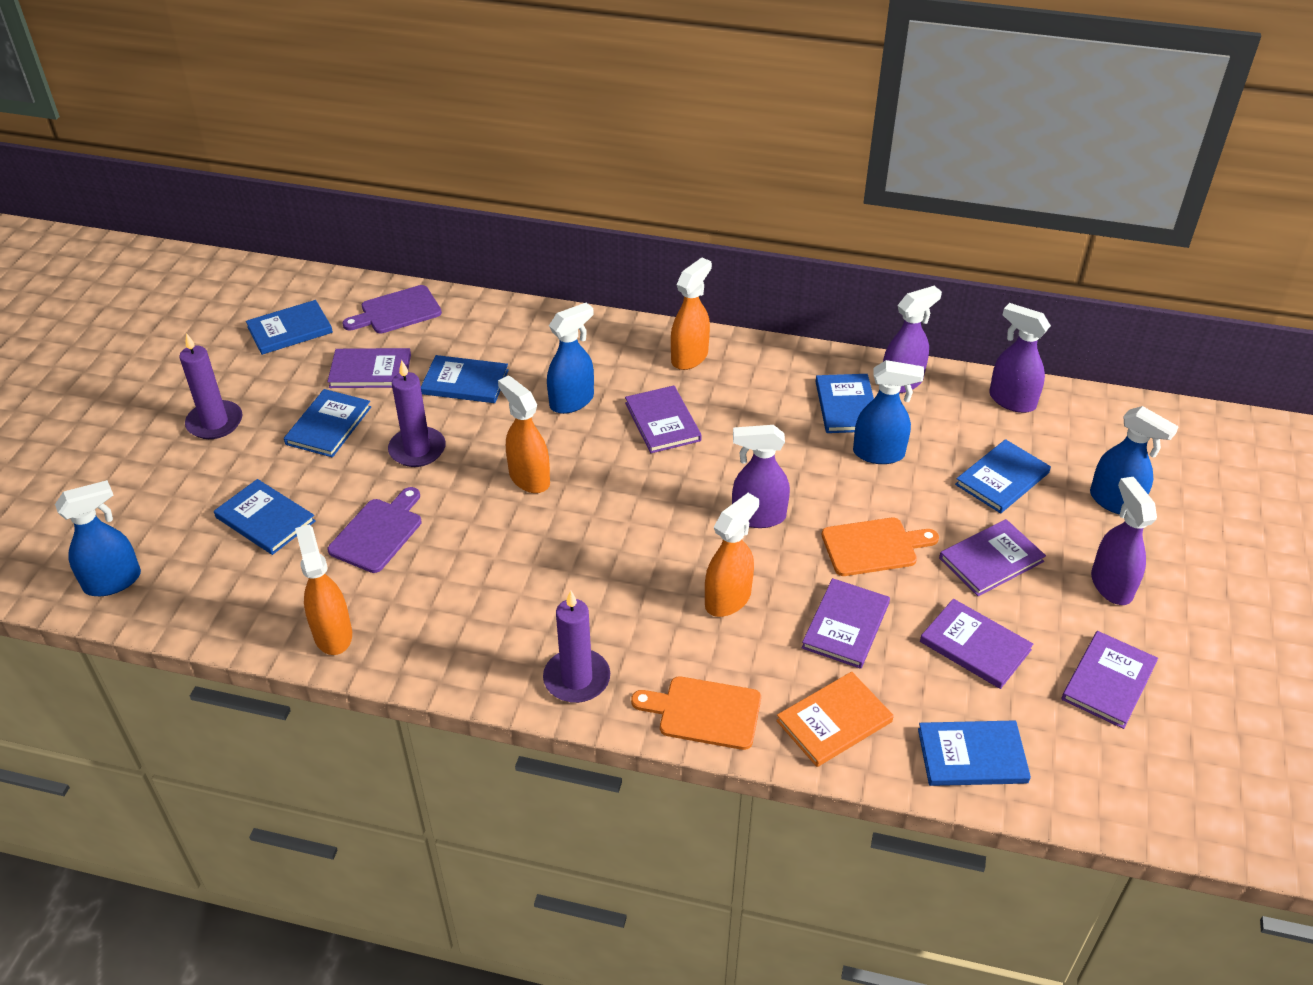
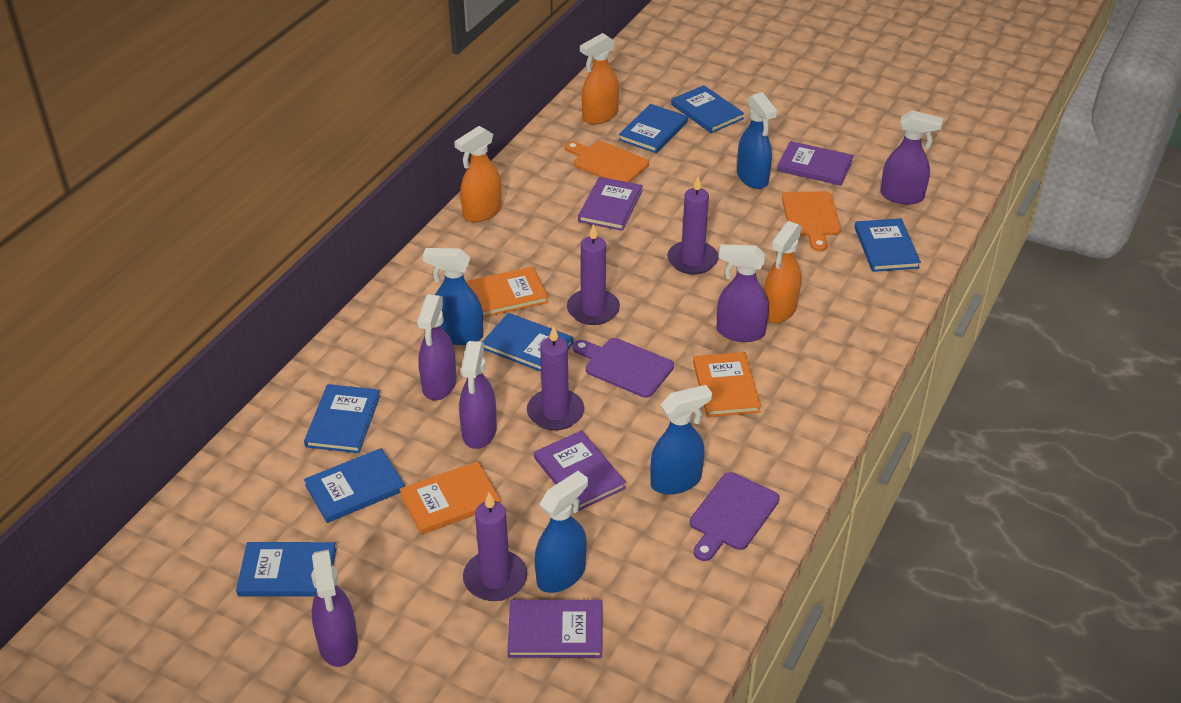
orange book: [776,672,894,767] = 1 -> [399,461,501,535] [466,267,548,317] [693,352,761,417] = 3
orange spray bottle: [295,525,352,655] [498,375,550,493] [671,258,712,370] [705,493,759,617] = 4 -> [454,126,502,222] [580,33,619,124] [764,221,802,323] = 3
purple book: [327,348,411,388] [625,386,702,453] [802,578,890,669] [920,599,1033,689] [939,519,1046,596] [1061,631,1158,729] = 6 -> [507,600,602,658] [534,430,626,511] [578,177,643,231] [777,141,854,186] = 4
purple candle: [179,333,243,439] [388,360,446,467] [543,590,610,703] = 3 -> [463,492,527,601] [527,325,584,430] [567,224,620,325] [667,176,719,274] = 4
purple spray bottle: [732,425,790,528] [883,286,942,394] [989,303,1051,413] [1091,477,1157,605] = 4 -> [311,549,358,667] [417,294,456,400] [459,341,497,449] [717,244,769,342] [880,110,943,205] = 5

